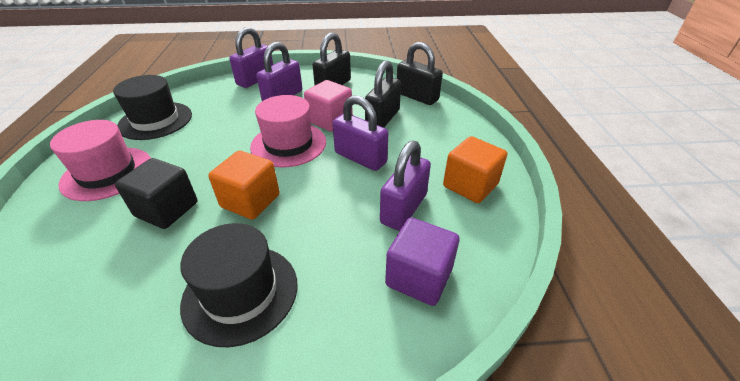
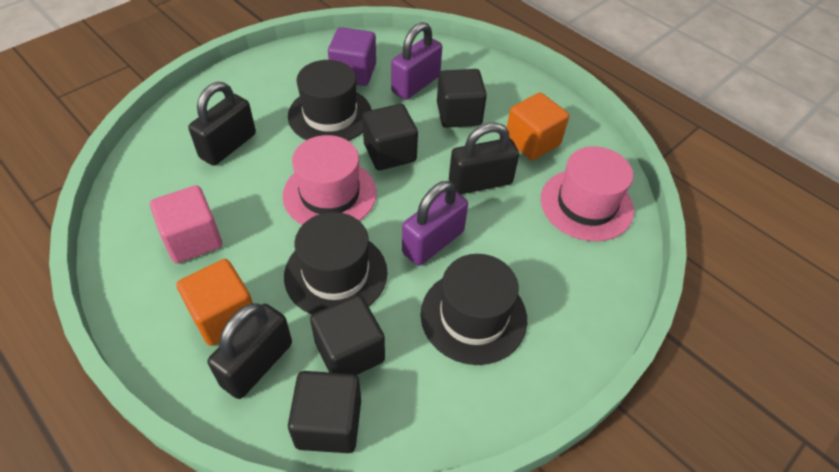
black cube: [115,158,198,229] = 1 -> [288,371,361,453] [310,295,385,375] [362,104,418,170] [437,69,487,128] = 4
black hat: [113,75,192,140] [180,223,298,347] = 2 -> [284,212,387,315] [288,60,372,141] [421,254,527,365] = 3
purple padlock: [229,27,273,88] [256,42,302,101] [333,95,388,171] [380,140,431,231] = 4 -> [391,22,442,100] [402,181,468,266] = 2

